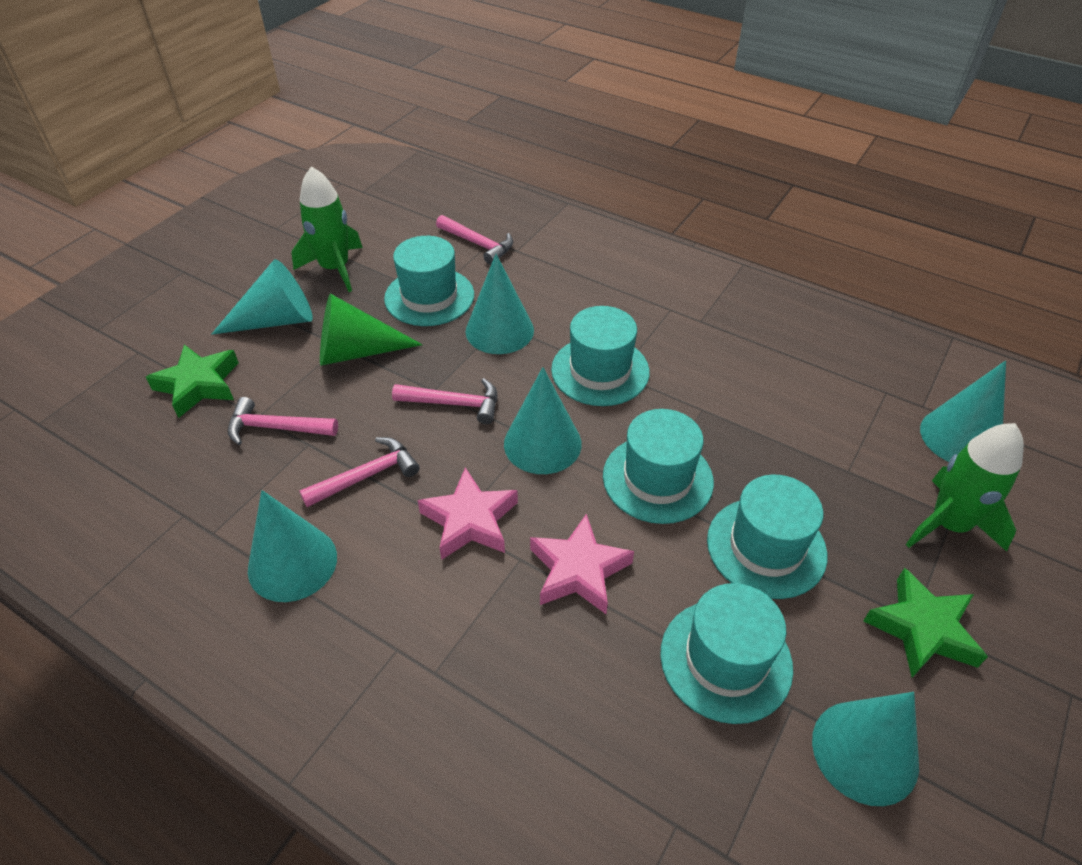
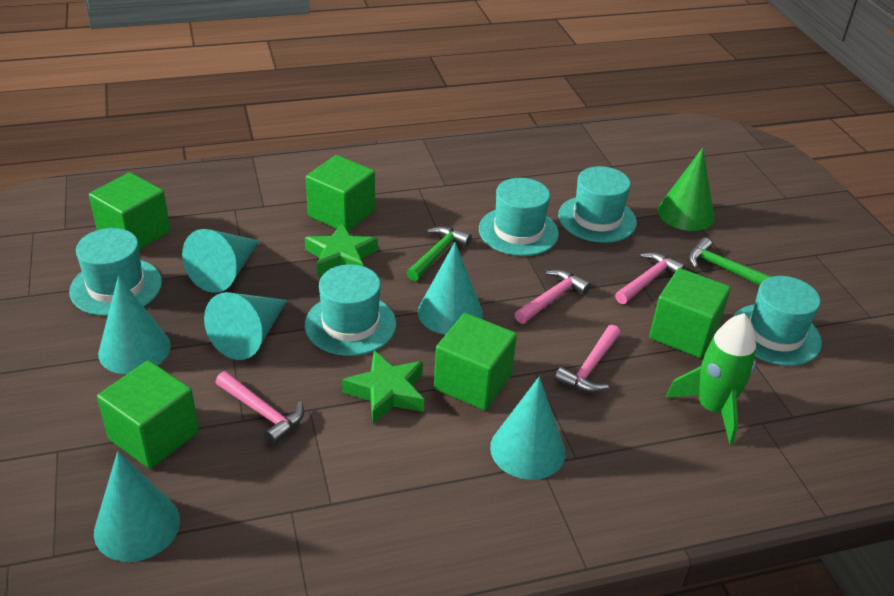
green cube: none = 0 -> [89,172,170,250] [97,360,199,469] [306,155,375,231] [434,313,517,410] [649,268,731,358] = 5
green hammer: none = 0 -> [407,226,472,281] [689,238,772,285] = 2
green rocket: [291,166,363,292] [906,423,1024,552] = 2 -> [666,313,756,445] = 1
pink star: [418,468,518,560] [530,514,634,614] = 2 -> none = 0

